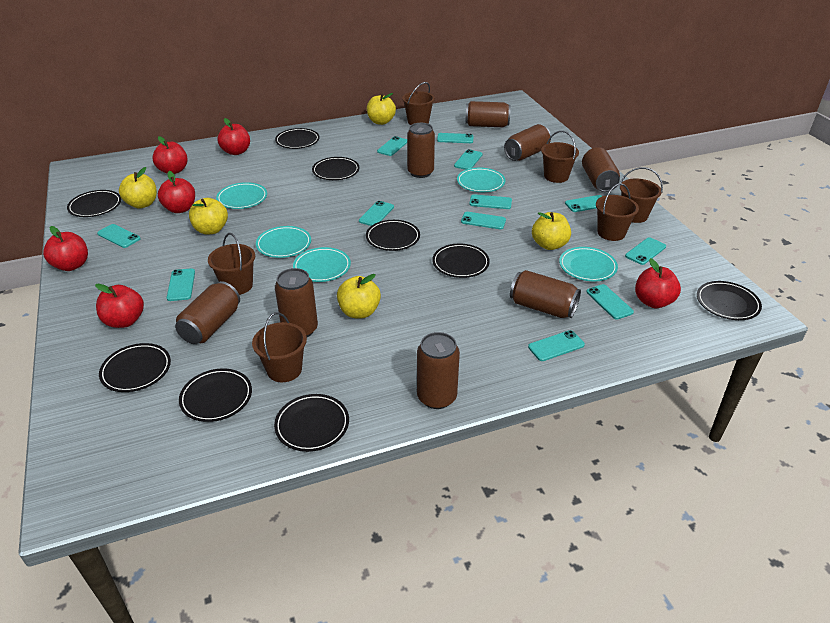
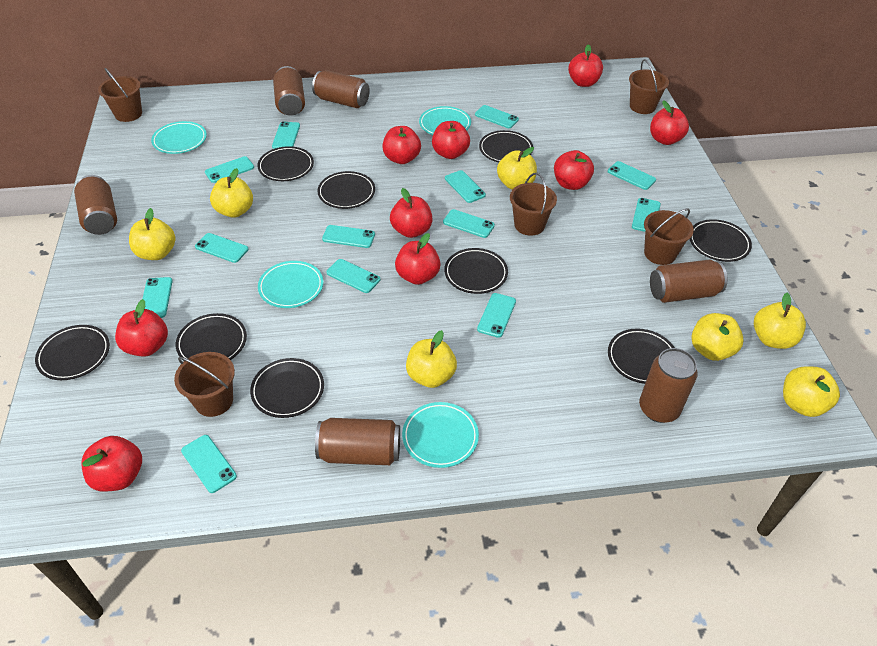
brown bucket: [208,233,255,295] [252,312,307,382] [402,82,435,125] [541,131,579,183] [596,183,639,241] [619,167,663,223] = 6 -> [98,68,142,122] [174,352,235,417] [510,173,557,236] [629,59,669,114] [644,208,694,265] = 5
brown can: [175,281,240,344] [275,268,318,337] [407,123,435,178] [417,332,460,409] [465,101,511,127] [504,124,551,161] [510,270,581,318] [582,147,620,192] = 8 -> [74,175,117,235] [273,66,305,116] [312,70,370,108] [315,418,400,465] [639,348,698,423] [650,260,727,303] = 6
red apple: [43,226,88,271] [95,284,144,328] [153,136,188,174] [158,171,195,213] [218,118,250,155] [635,258,681,308] = 6 -> [82,436,142,492] [115,299,168,357] [382,126,421,164] [390,188,433,238] [395,233,441,285] [432,121,470,159] [554,150,594,190] [568,44,603,87] [650,100,689,145] = 9
turquoise phone: [97,224,141,248] [167,268,195,301] [359,201,394,226] [377,136,407,156] [437,133,473,143] [454,149,483,170] [461,212,506,229] [469,194,512,209] [528,330,585,361] [565,195,602,212] [586,284,634,319] [625,237,666,265] = 12 -> [143,277,173,318] [181,435,237,493] [195,233,249,263] [205,156,254,183] [272,121,300,149] [322,225,375,248] [326,259,380,293] [443,209,495,238] [445,170,486,203] [475,105,519,128] [477,293,516,338] [608,161,656,190] [632,198,661,232] = 13
turquoise plate: [216,182,267,209] [256,226,311,258] [293,247,351,282] [457,168,505,192] [559,247,618,281] = 5 -> [151,121,207,154] [258,261,324,308] [402,402,479,468] [419,106,471,135] = 4
yellow apple: [119,167,157,208] [189,198,228,235] [337,274,381,318] [367,93,396,125] [532,212,571,250] = 5 -> [129,208,175,260] [210,168,253,218] [406,330,457,388] [497,147,537,190] [691,313,744,361] [754,293,806,349] [783,366,840,417] = 7

